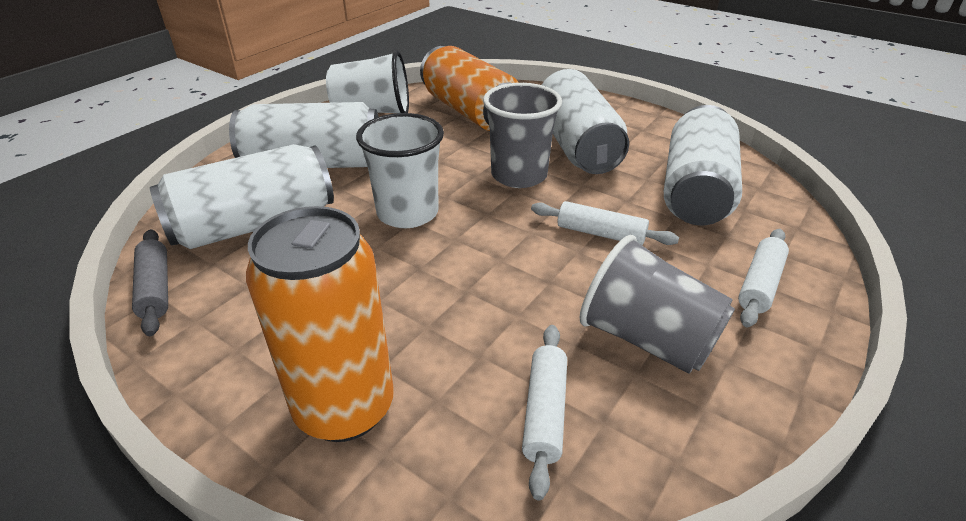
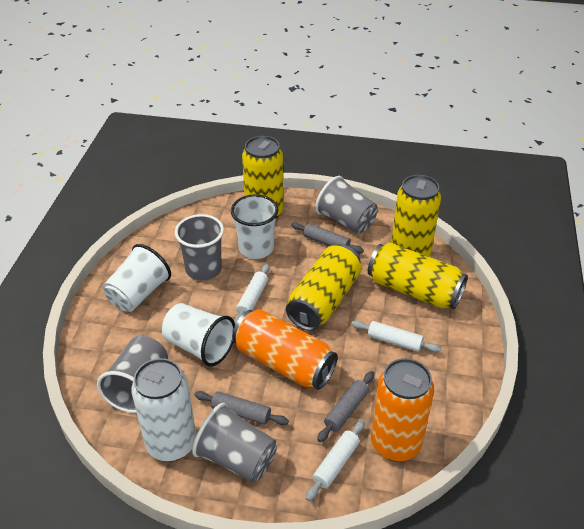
grey cup: [483,83,562,188] [579,235,735,374] = 2 -> [97,336,168,413] [175,214,224,281] [192,403,277,483] [315,176,377,234] = 4
grey rolling pin: [132,229,168,336] = 1 -> [194,391,289,425] [291,222,364,253] [317,371,374,442] = 3
white can: [150,144,334,249] [229,102,379,168] [542,69,629,174] [664,105,742,225] = 4 -> [131,358,196,462] = 1
white cup: [326,50,409,113] [356,113,444,228] = 2 -> [103,244,171,312] [162,303,235,367] [231,194,278,259] = 3
yellow can: none = 0 -> [242,136,283,218] [286,244,361,331] [368,242,468,309] [391,175,441,257] = 4

